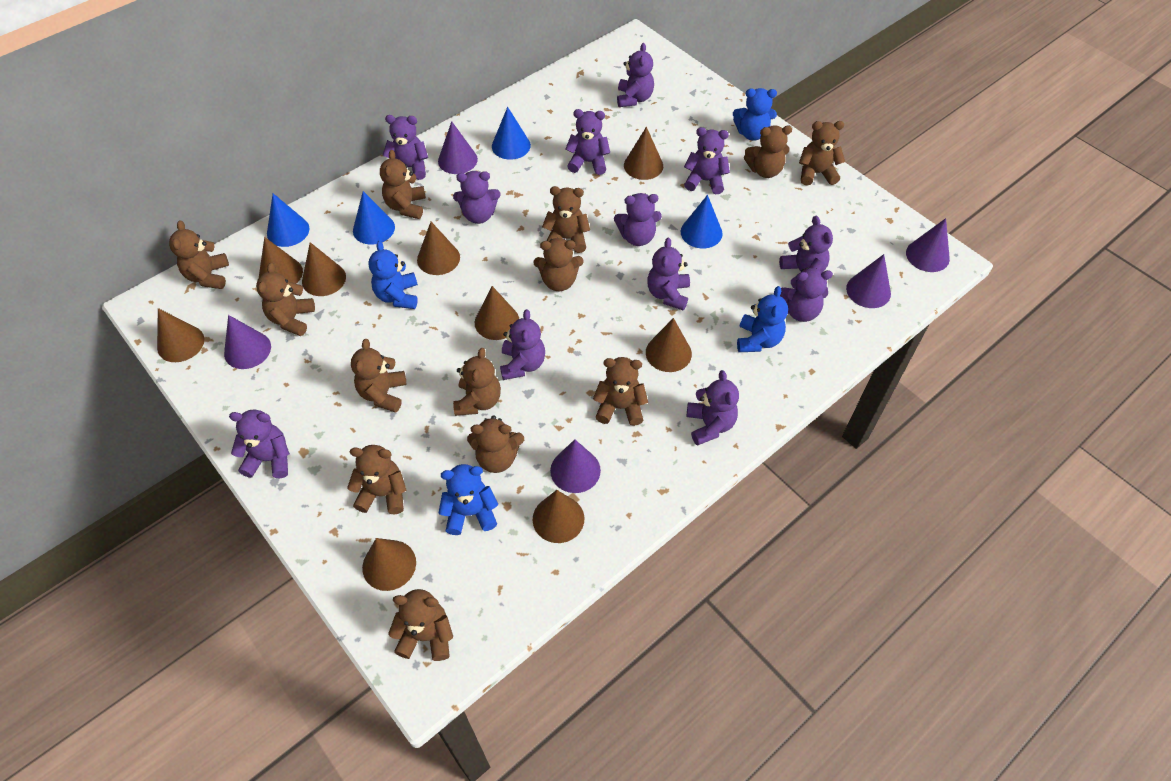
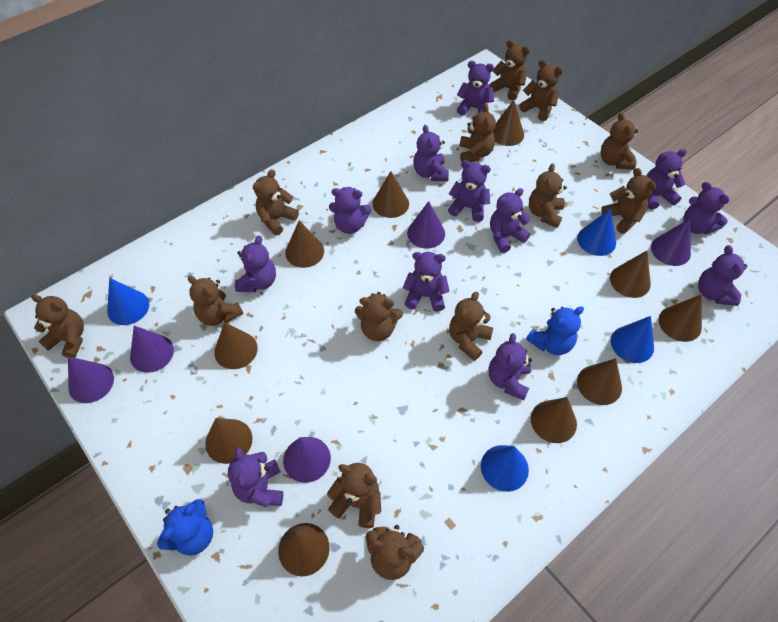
blue teddy bear: [368,241,418,309] [438,464,498,535] [733,88,777,141] [737,286,788,352] = 4 -> [157,499,213,556] [526,306,584,355] = 2
brown cone: [157,308,204,362] [259,237,303,284] [302,242,346,296] [362,538,416,591] [417,222,460,275] [475,286,519,340] [533,490,584,543] [624,127,663,180] [646,318,692,372] = 9 -> [205,418,253,464] [214,322,258,369] [278,523,330,577] [285,221,324,268] [372,171,409,218] [493,100,524,146] [531,397,577,443] [577,358,622,405] [610,251,651,298] [659,294,702,342] = 10

